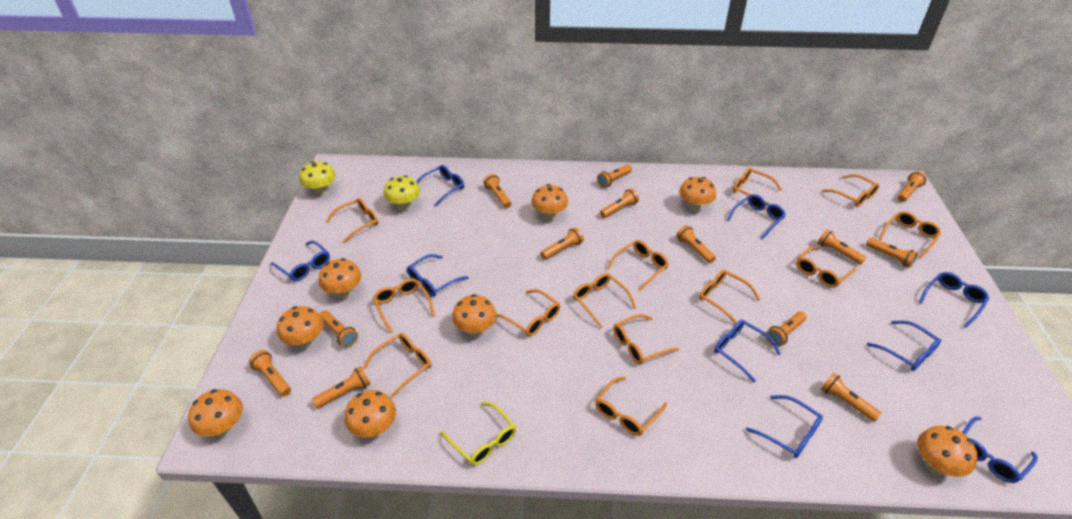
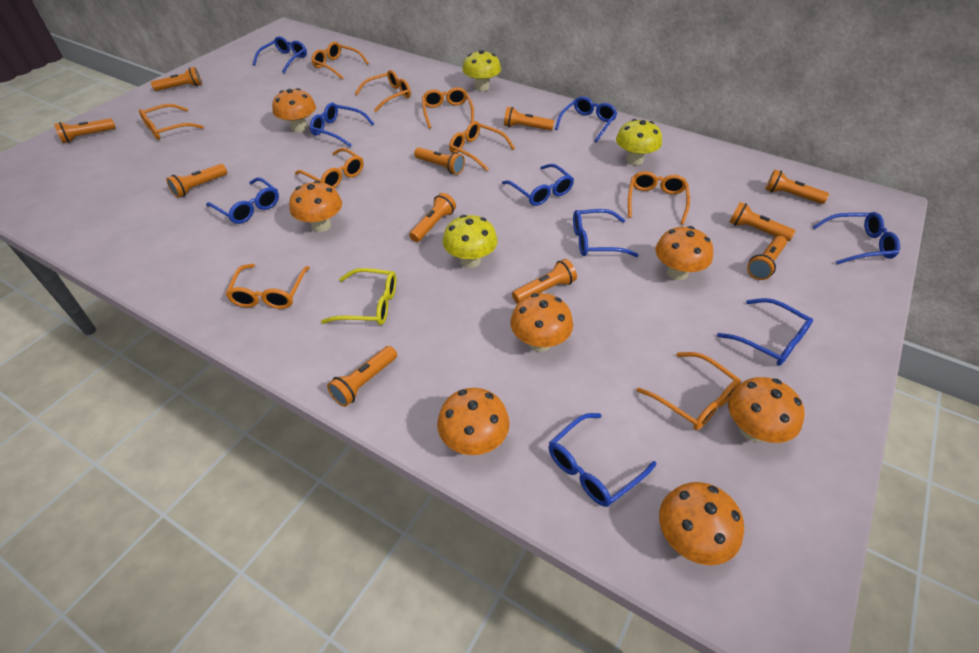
orange flashlight: [249,350,291,397] [312,366,370,408] [319,310,358,348] [484,174,511,208] [541,227,584,259] [597,164,632,188] [600,189,639,218] [676,225,716,263] [766,311,807,347] [818,229,866,264] [821,373,882,422] [866,238,918,268] [898,171,927,202] = 13 -> [54,118,116,143] [151,67,202,91] [166,164,227,198] [327,346,397,407] [409,193,456,242] [414,147,465,175] [504,107,554,130] [512,259,577,304] [729,202,795,241] [747,236,787,280] [765,170,829,204] = 11
orange glasses: [326,198,379,243] [363,333,431,398] [373,279,435,333] [496,289,560,336] [573,273,636,328] [595,377,667,436] [607,240,669,291] [614,314,679,364] [699,269,761,324] [733,167,782,209] [797,246,856,288] [822,174,879,207] [879,211,941,259] = 13 -> [139,104,204,140] [226,264,310,309] [295,148,364,188] [311,42,369,79] [355,70,411,112] [422,87,474,129] [449,121,515,171] [628,171,690,225] [636,352,741,430] = 9
orange mushroom: [188,389,243,437] [277,306,324,349] [319,258,361,298] [344,390,396,438] [452,294,497,337] [531,184,568,220] [679,177,716,212] [917,426,978,477] = 8 -> [272,88,316,132] [289,181,342,232] [437,388,510,455] [510,293,573,352] [656,226,713,280] [659,482,744,565] [728,377,805,443] = 7
yellow mushroom: [300,161,336,196] [384,175,420,211] = 2 -> [443,215,498,268] [462,50,501,91] [616,119,662,165] = 3

